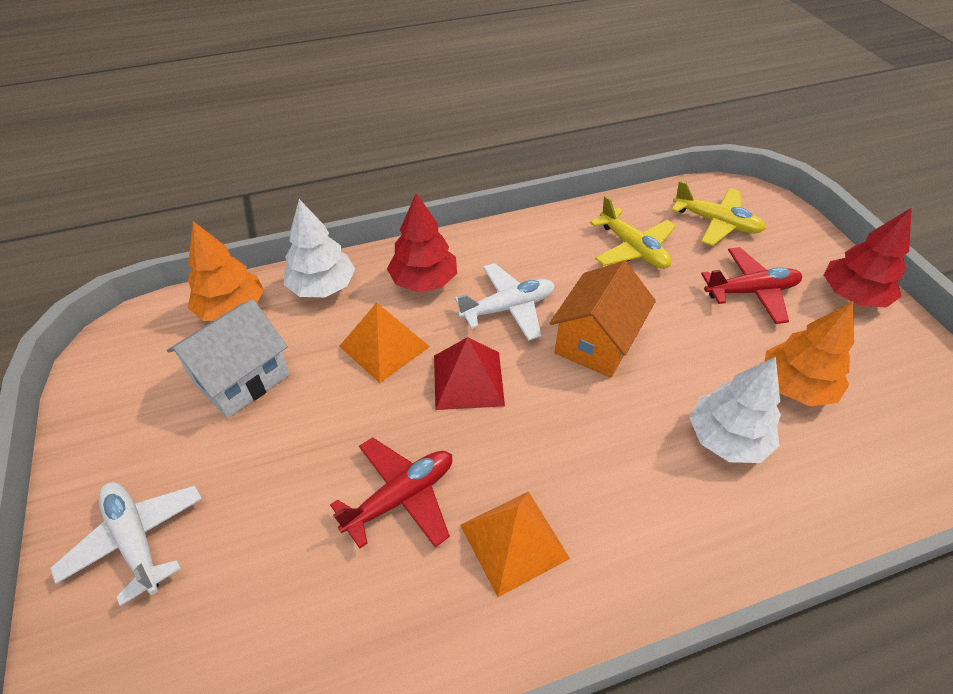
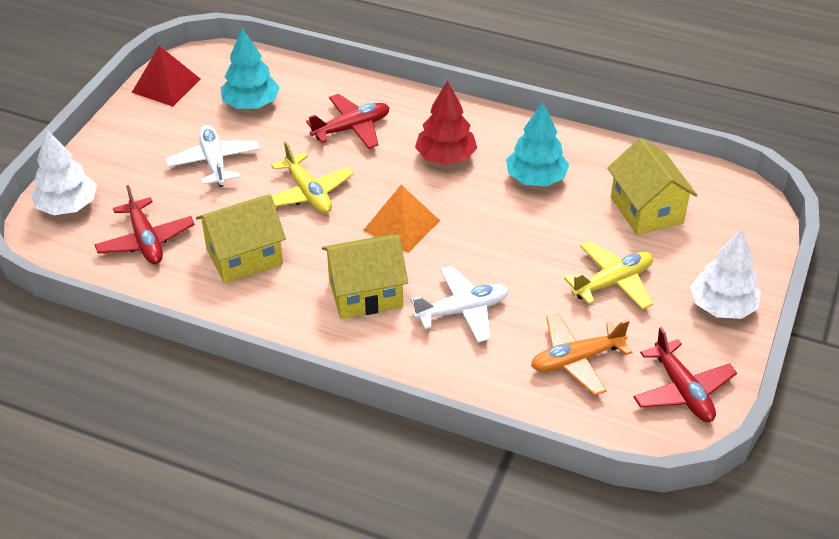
orange house: [550,261,656,378] = 1 -> none = 0
orange plane: none = 0 -> [531,313,632,395] = 1
orange pyramid: [339,303,430,383] [460,491,570,597] = 2 -> [363,185,440,253] = 1
orange tree: [188,221,264,321] [765,301,854,406] = 2 -> none = 0
red plane: [330,437,452,549] [701,247,802,324] = 2 -> [94,185,195,264] [306,94,390,149] [633,327,737,422] = 3
red tree: [387,193,457,292] [824,208,912,308] = 2 -> [415,80,477,165] = 1
turquoise tree: none = 0 -> [221,29,280,109] [506,102,569,187] = 2
white house: [167,299,290,418] = 1 -> none = 0
yellow house: none = 0 -> [196,194,286,284] [322,234,408,319] [607,138,698,235] = 3

